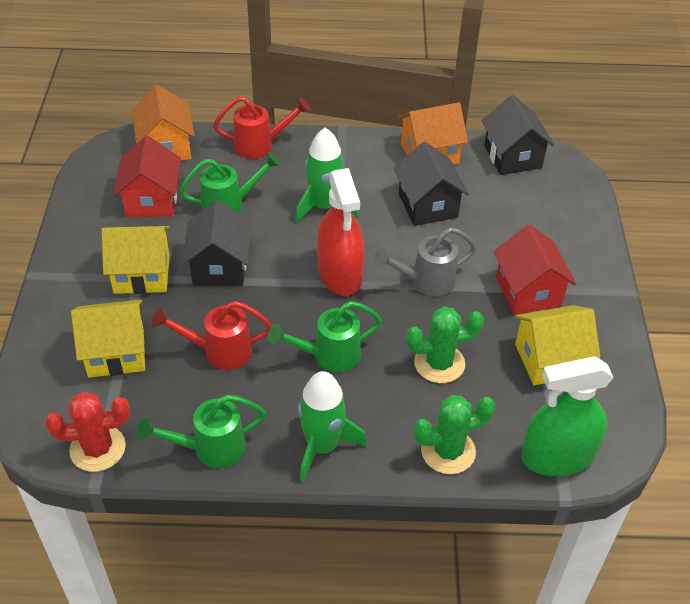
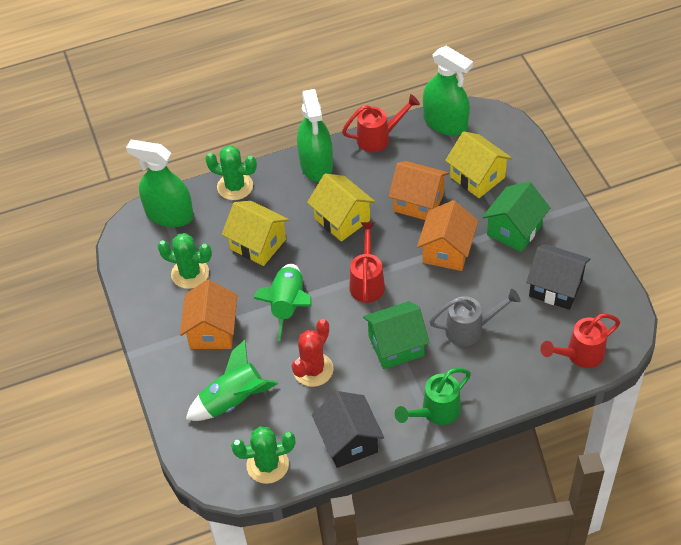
black house: [182,200,251,286] [394,142,469,226] [482,95,554,175] = 3 -> [312,391,384,468] [526,244,590,310] = 2
green cactus: [406,307,484,383] [413,395,495,474] = 2 -> [158,233,212,289] [205,145,257,200] [231,426,295,484] = 3
green house: none = 0 -> [363,301,430,369] [482,182,550,252] = 2
green spray bottle: [521,356,614,476] = 1 -> [126,140,194,227] [297,89,333,182] [423,46,473,136] = 3
green watering can: [137,395,266,468] [179,152,281,214] [268,301,382,372] = 3 -> [395,368,471,425] = 1
orange house: [132,85,195,161] [398,102,468,165] = 2 -> [180,280,237,349] [388,161,449,220] [417,200,478,271] = 3
red house: [114,136,181,217] [493,225,576,315] = 2 -> none = 0
red spray bottle: [317,168,365,296] = 1 -> none = 0
red watering can: [151,301,272,370] [213,96,311,159] = 2 -> [342,94,420,152] [349,222,385,303] [540,313,620,368] = 3

